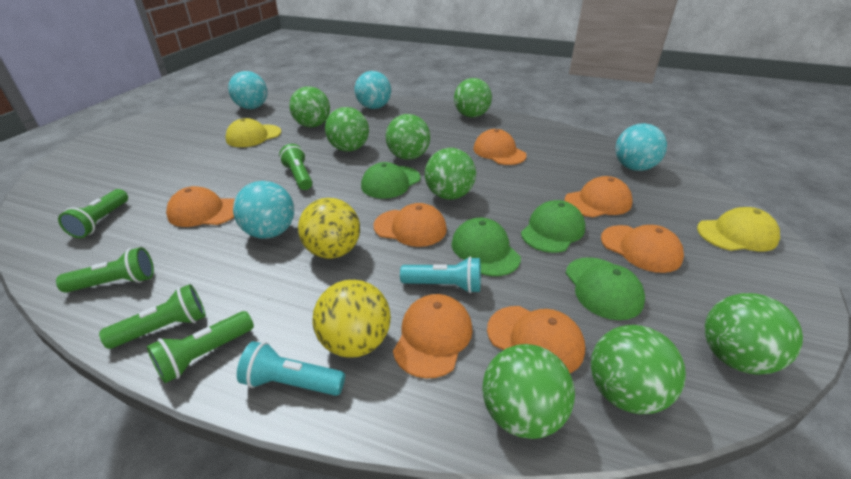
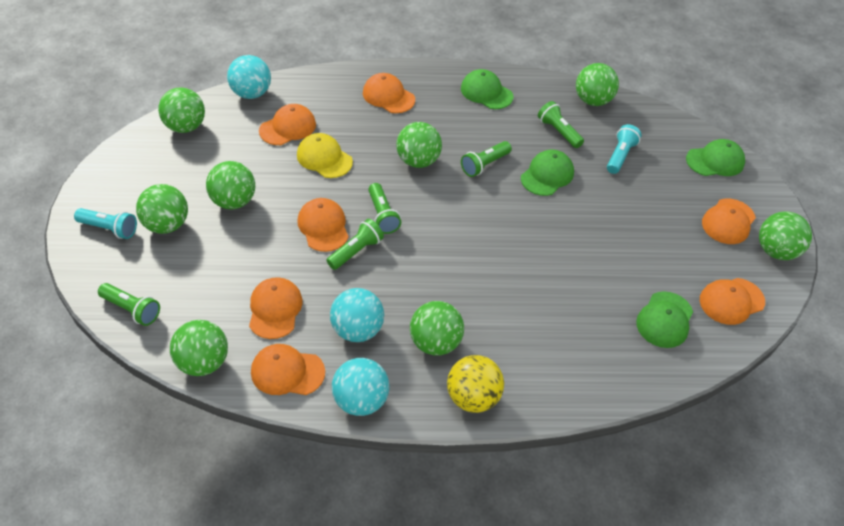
turquoise ball: [228,71,267,109] [233,181,294,238] [355,71,391,109] [615,123,667,171] = 4 -> [227,55,271,99] [330,288,384,342] [332,358,390,416] = 3
yellow ball: [298,198,360,259] [312,279,391,358] = 2 -> [447,355,504,413] = 1
yellow cap: [226,118,281,147] [697,207,780,251] = 2 -> [297,133,353,178] = 1

